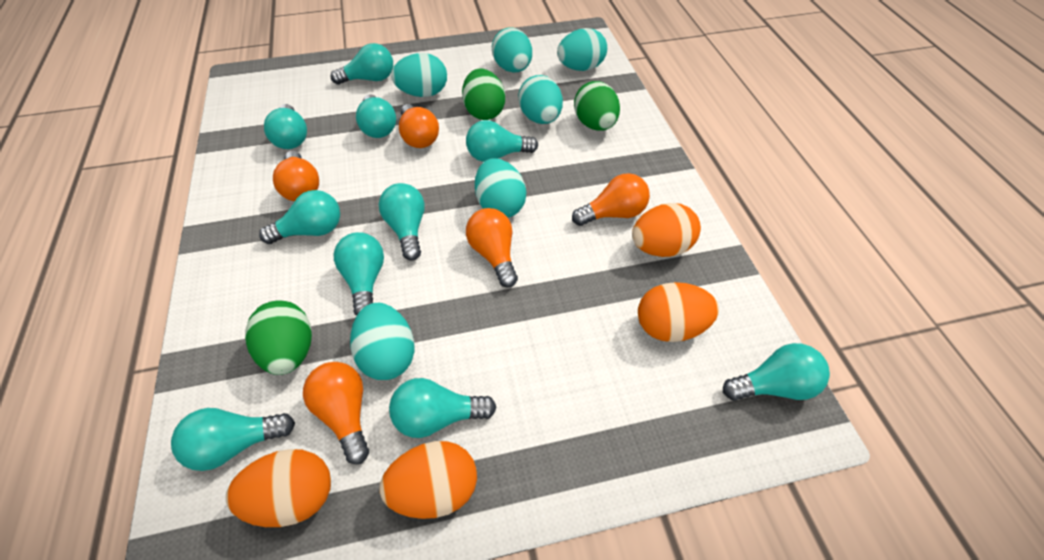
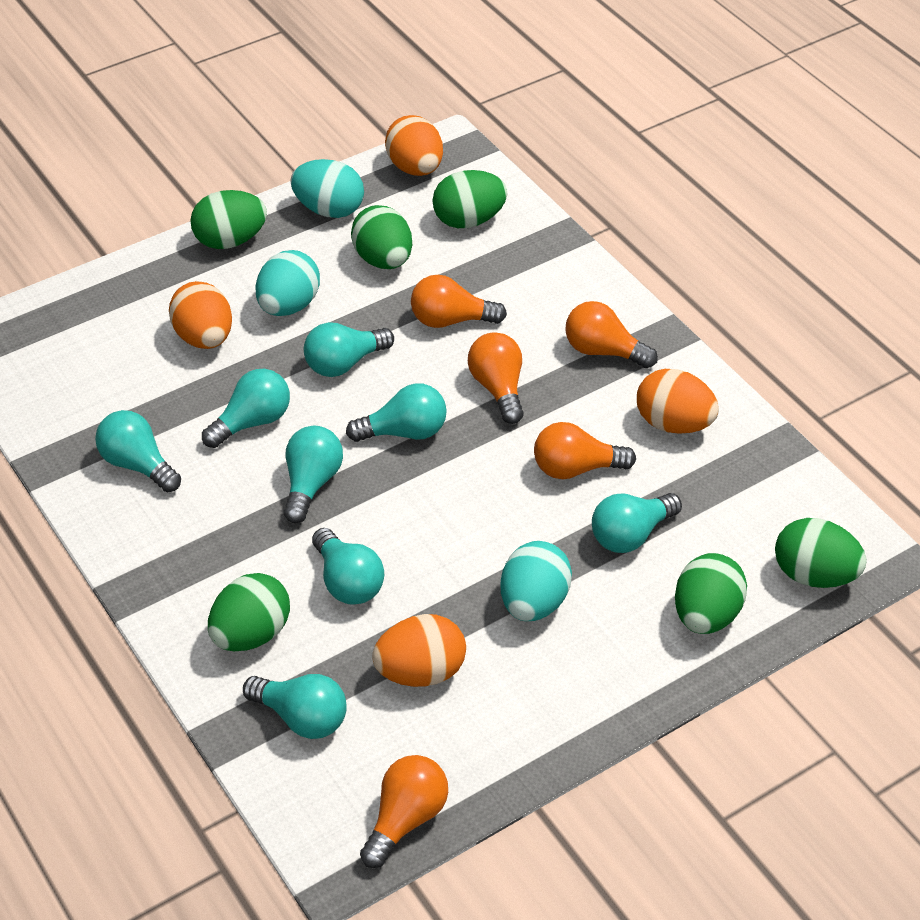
green egg: [245,301,312,375] [462,69,505,120] [574,81,620,131] = 3 -> [190,190,267,249] [208,573,290,651] [351,205,412,269] [432,170,507,228] [675,553,747,634] [775,518,867,588] = 6
turquoise egg: [350,303,415,380] [391,53,447,97] [475,158,526,218] [492,27,532,73] [518,75,563,124] [557,28,607,71] = 6 -> [255,250,320,316] [290,159,364,218] [500,541,572,621] = 3
turquoise light bulb: [171,408,295,471] [259,190,340,244] [264,104,307,149] [331,43,393,85] [334,232,384,316] [356,94,396,138] [379,183,425,261] [389,378,496,438] [466,120,538,162] [723,343,830,401] = 10 -> [95,410,181,492] [202,369,290,448] [243,674,347,739] [284,426,343,523] [304,322,394,377] [312,528,384,605] [346,383,447,442] [592,493,682,553] = 8

